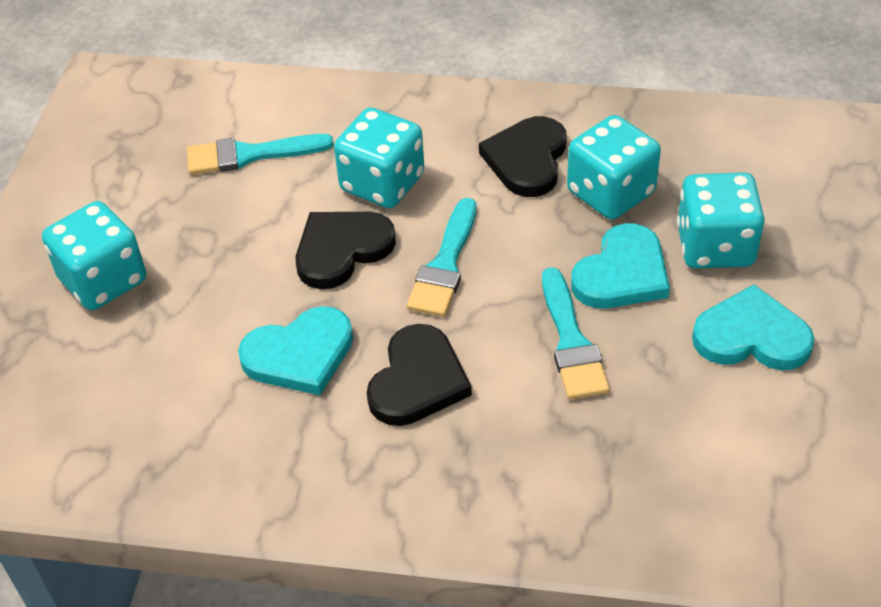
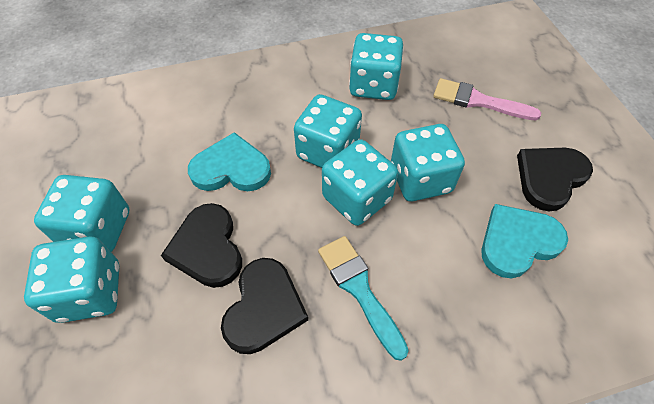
pink brush: none = 0 -> [433,78,541,120] = 1
turquoise brush: [187,134,334,175] [407,198,477,317] [542,267,610,399] = 3 -> [318,236,409,361] = 1
turquoise dice: [42,201,146,310] [334,108,424,208] [567,115,661,219] [677,173,765,269] = 4 -> [24,236,119,323] [34,175,130,252] [294,94,362,168] [322,139,398,226] [349,33,404,100] [391,124,465,201] = 6
turquoise heart: [238,306,353,395] [571,223,670,309] [692,285,815,370] = 3 -> [188,132,271,191] [481,204,568,278] = 2

